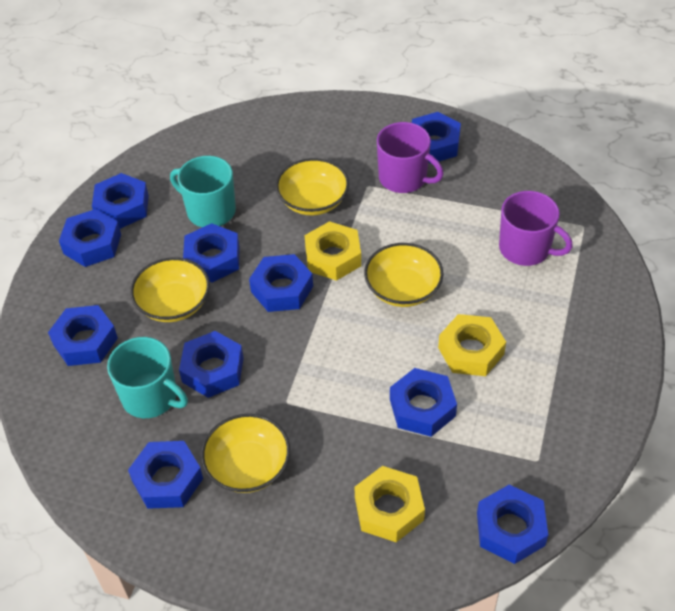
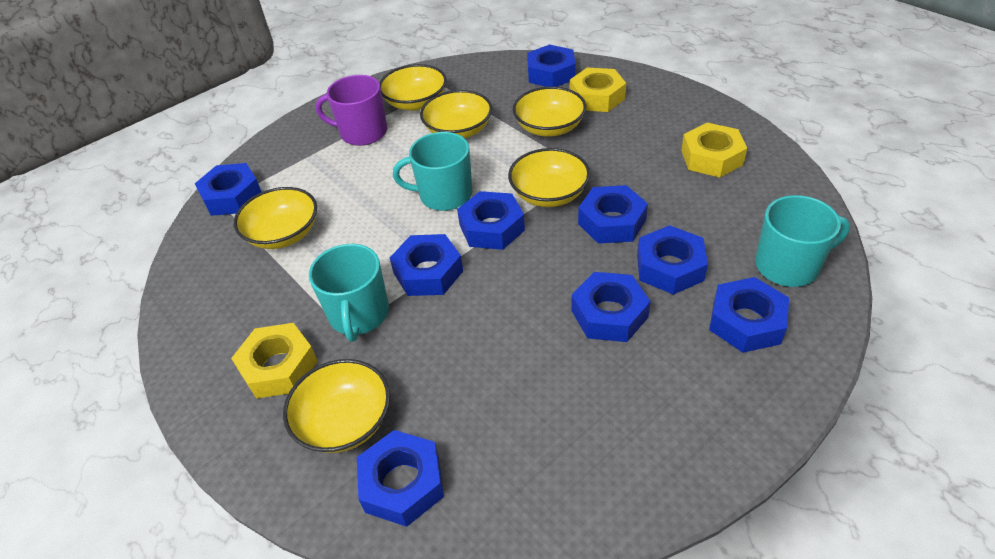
blue nut: [48,305,118,366] [59,209,121,267] [92,173,149,229] [128,441,203,509] [179,331,244,398] [183,223,240,282] [249,254,313,312] [390,368,457,437] [412,112,461,164] [477,485,548,564] = 10 -> [195,163,262,216] [357,430,444,527] [390,234,463,296] [457,191,525,250] [527,44,575,87] [572,272,651,342] [578,185,648,244] [637,225,708,295] [709,277,789,353] = 9
purple mug: [377,122,444,193] [499,191,573,266] = 2 -> [316,75,387,146] = 1
turquoise mug: [107,337,188,418] [170,156,236,227] = 2 -> [309,244,389,342] [393,132,472,211] [755,195,850,287] = 3
yellow bowl: [130,257,210,322] [201,414,290,493] [276,158,349,216] [364,243,444,307] = 4 -> [234,187,317,249] [283,359,390,453] [379,64,447,110] [420,90,492,138] [508,148,590,207] [513,86,586,137] = 6

